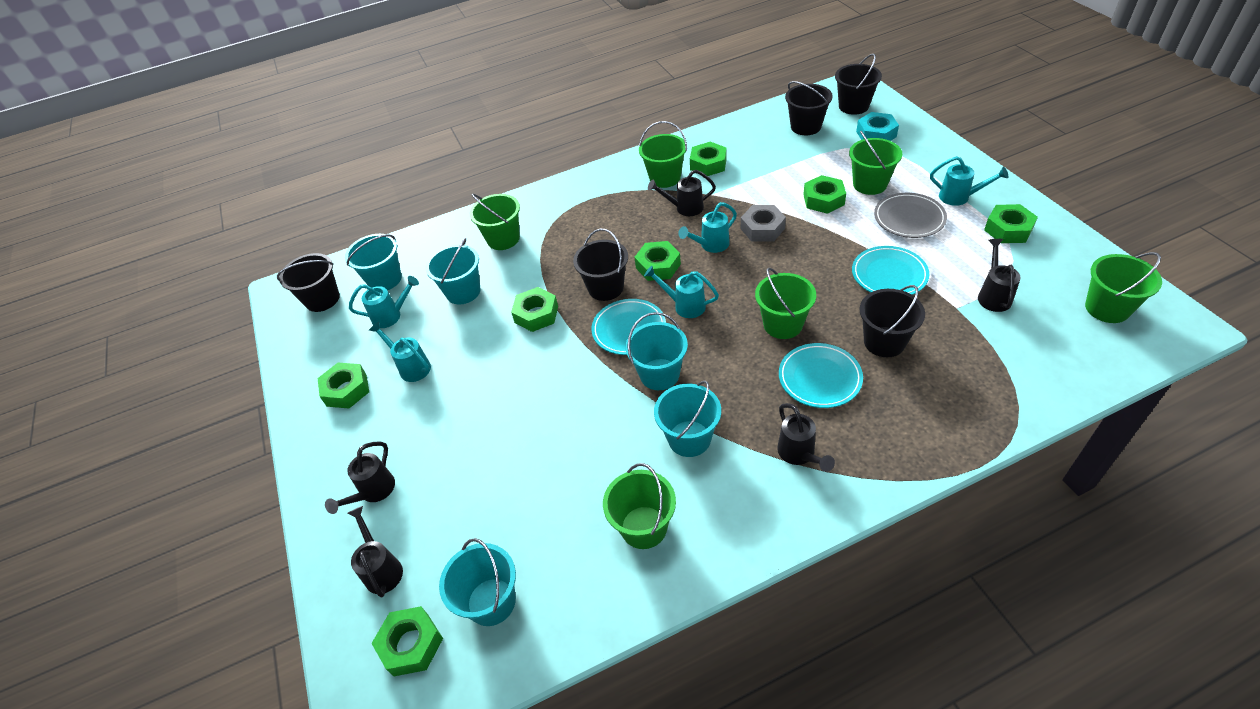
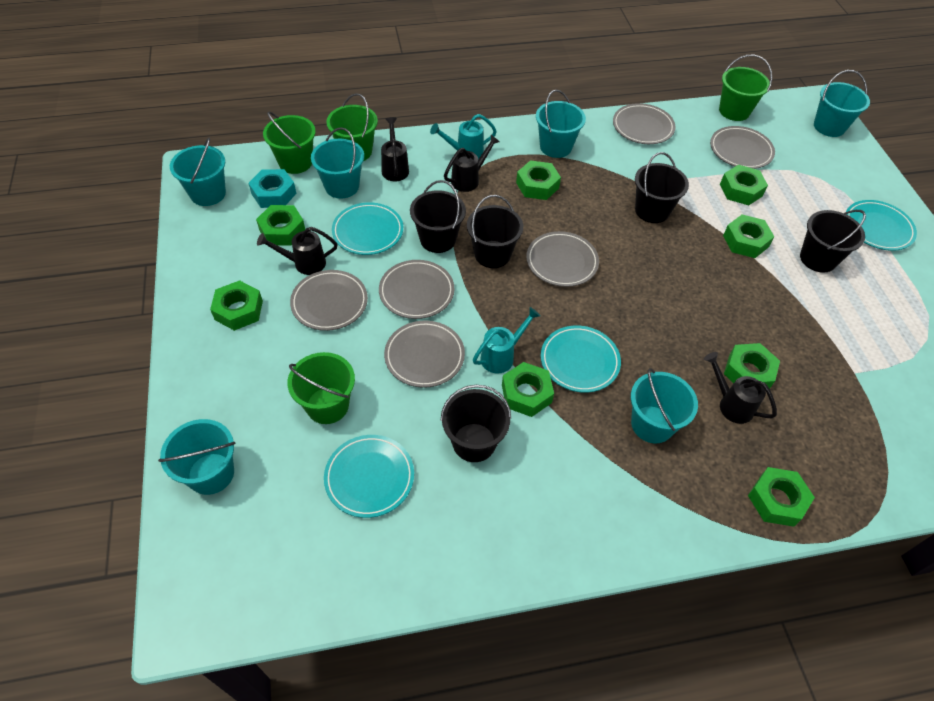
black watering can: [325,442,395,514] [348,506,403,597] [648,170,716,216] [777,403,835,472] [978,239,1021,312] = 5 -> [257,227,337,275] [381,117,409,181] [444,135,500,192] [704,352,777,424] = 4
green bucket: [470,194,520,250] [603,463,676,549] [639,121,687,188] [755,268,816,339] [849,131,902,195] [1085,252,1162,323] = 6 -> [263,111,316,174] [287,352,355,424] [326,93,378,161] [719,55,772,121] = 4
green nut: [318,363,369,408] [371,606,443,676] [511,287,558,332] [634,241,681,281] [690,142,727,176] [803,175,846,214] [984,204,1038,243] = 7 -> [210,280,263,331] [256,205,305,246] [502,362,554,417] [516,160,561,200] [720,165,768,205] [723,214,775,258] [724,343,780,389] [748,467,815,527] = 8
grey nut: [741,205,786,242] = 1 -> none = 0
grey plate: [874,193,947,238] = 1 -> [290,270,368,331] [379,260,455,319] [384,321,465,388] [526,231,599,287] [613,103,676,144] [710,126,775,169] = 6
turquoise bucket: [345,234,402,290] [425,238,480,304] [439,538,516,626] [626,312,688,390] [654,381,721,457] = 5 -> [158,419,235,495] [170,138,226,206] [311,127,364,198] [536,89,586,158] [631,368,698,443] [814,70,870,137] = 6
turquoise plate: [591,299,666,355] [779,343,863,408] [852,246,929,295] = 3 -> [324,435,414,518] [332,202,403,255] [541,325,621,393] [846,200,917,251] = 4
turquoise watering can: [349,276,419,328] [369,322,431,382] [644,266,719,318] [678,202,737,253] [930,156,1008,206] = 5 -> [430,114,497,159] [473,307,541,374] = 2

